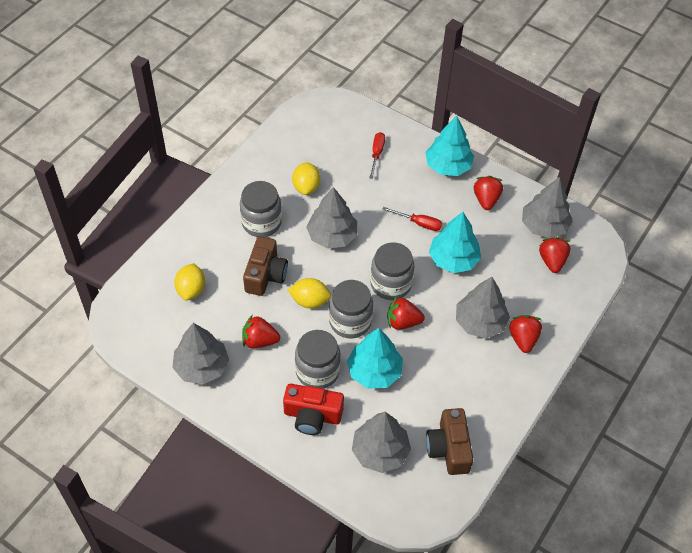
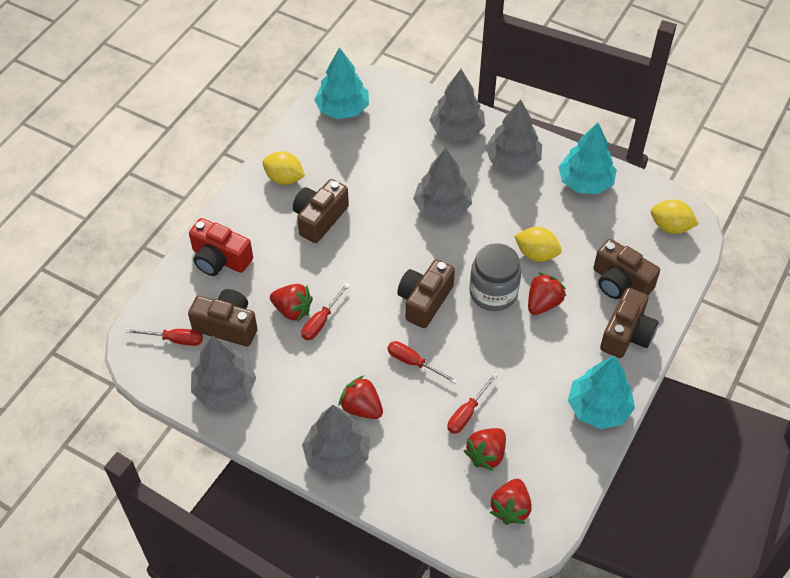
brown camera: [243,236,288,296] [426,408,473,475] = 2 -> [188,289,257,347] [293,179,349,243] [397,259,455,328] [593,239,660,299] [600,287,659,358] = 5
grey jar: [240,181,282,237] [295,330,341,389] [329,280,373,338] [370,242,414,300] = 4 -> [469,243,521,311] = 1
red screwdriver: [369,132,385,179] [382,207,442,231] = 2 -> [126,329,203,346] [301,283,350,340] [388,341,457,384] [447,373,498,434] = 4

